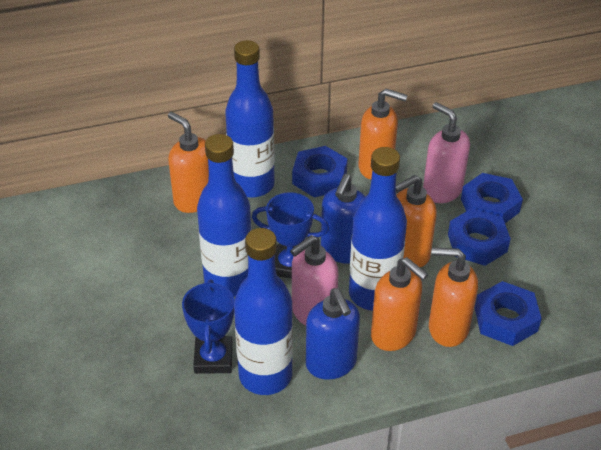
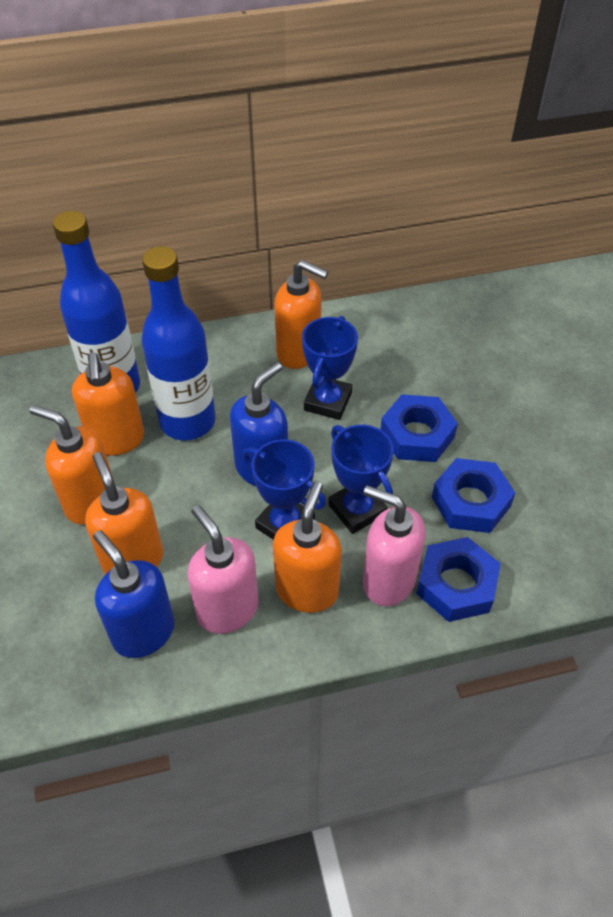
blue bottle: [197,134,252,297] [225,40,275,198] [234,228,293,395] [349,147,407,311] = 4 -> [53,211,140,393] [142,246,216,441] = 2
blue nut: [292,146,348,197] [448,208,511,266] [461,173,523,223] [475,281,542,346] = 4 -> [380,395,458,462] [416,537,501,622] [432,458,515,533] = 3
blue trophy: [182,279,234,374] [252,192,329,279] = 2 -> [243,439,326,540] [302,316,358,420] [329,425,394,534] = 3

